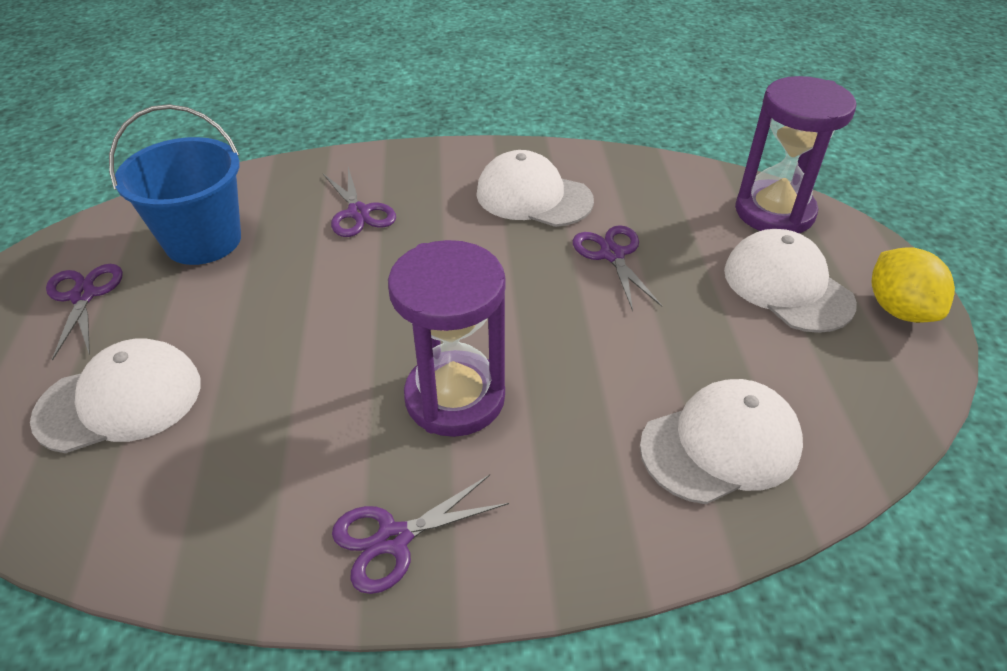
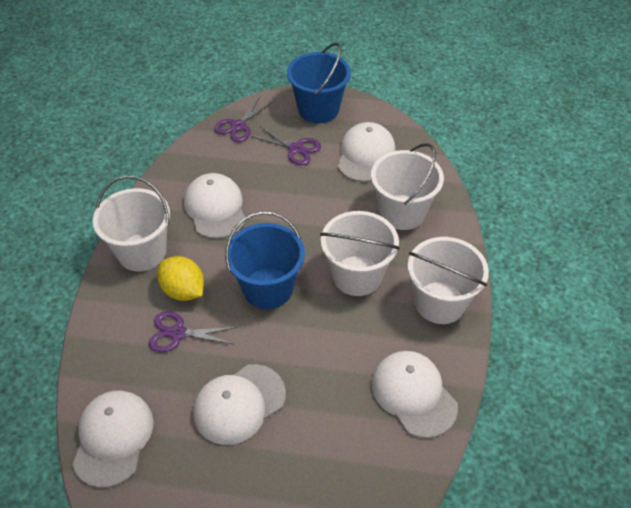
blue bucket: [109,104,241,265] = 1 -> [225,211,305,309] [287,43,351,123] = 2
purple hourglass: [388,240,506,437] [735,76,856,233] = 2 -> none = 0
purple scissors: [46,264,123,361] [323,167,396,237] [332,474,509,594] [573,225,662,311] = 4 -> [149,311,238,352] [214,97,273,142] [252,126,321,165] = 3
white bucket: none = 0 -> [93,176,170,272] [320,211,400,296] [371,143,444,230] [407,237,489,324] = 4
white cap: [30,338,200,453] [476,150,594,227] [640,379,803,504] [724,229,857,333] = 4 -> [73,390,154,488] [184,173,246,239] [193,364,286,445] [337,122,395,182] [372,351,458,438] = 5

